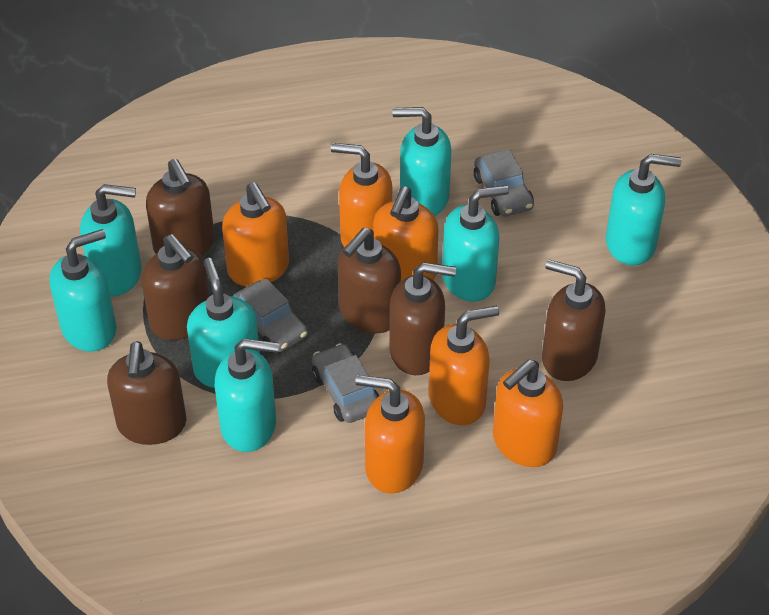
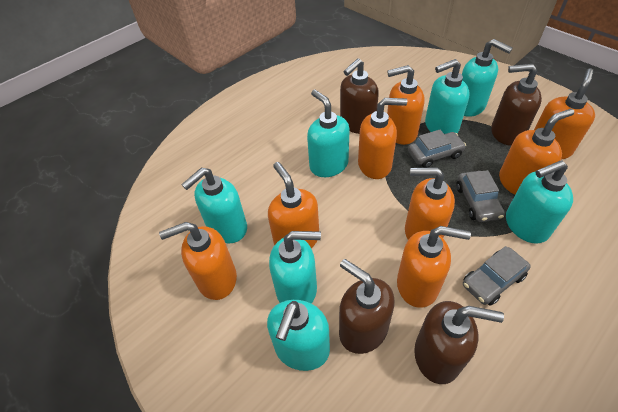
brown soap dispenser: [107,341,186,445] [142,234,210,340] [146,159,215,256] [338,228,401,333] [389,262,456,375] [542,259,606,381] = 6 -> [339,259,395,354] [340,58,379,134] [414,301,504,384] [491,64,542,146] = 4
orange soap dispenser: [222,182,289,286] [331,143,392,247] [355,375,425,494] [373,187,439,281] [429,306,499,425] [493,359,563,467] = 6 -> [159,222,237,300] [268,162,319,248] [358,98,407,179] [387,65,425,145] [397,226,471,308] [405,167,455,240] [499,108,574,195] [534,69,595,160] = 8

